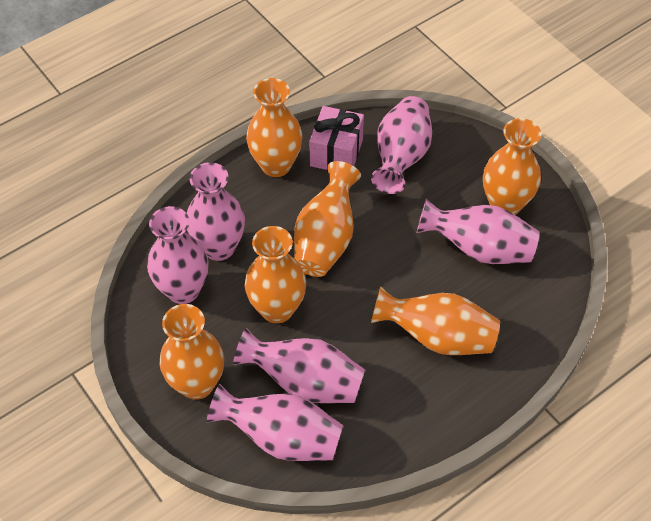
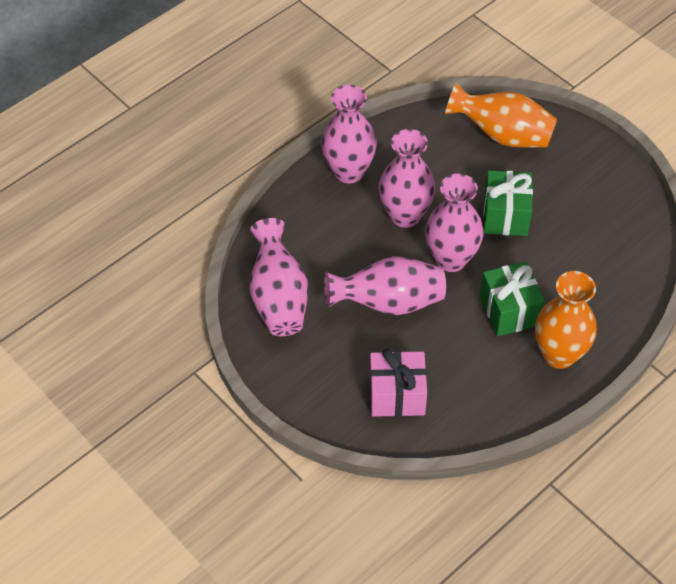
green gift: none = 0 -> [480,262,545,336] [483,170,533,236] = 2
orange vase: [160,304,224,400] [245,226,306,323] [246,78,303,177] [294,161,361,277] [371,287,500,355] [483,118,541,215] = 6 -> [445,83,557,148] [535,271,597,369] = 2
pink vase: [147,206,209,304] [187,162,245,261] [207,384,343,461] [233,328,365,403] [371,96,432,194] [417,198,540,264] = 6 -> [249,218,308,336] [321,85,377,183] [324,256,446,315] [379,129,436,228] [425,174,483,272] = 5

